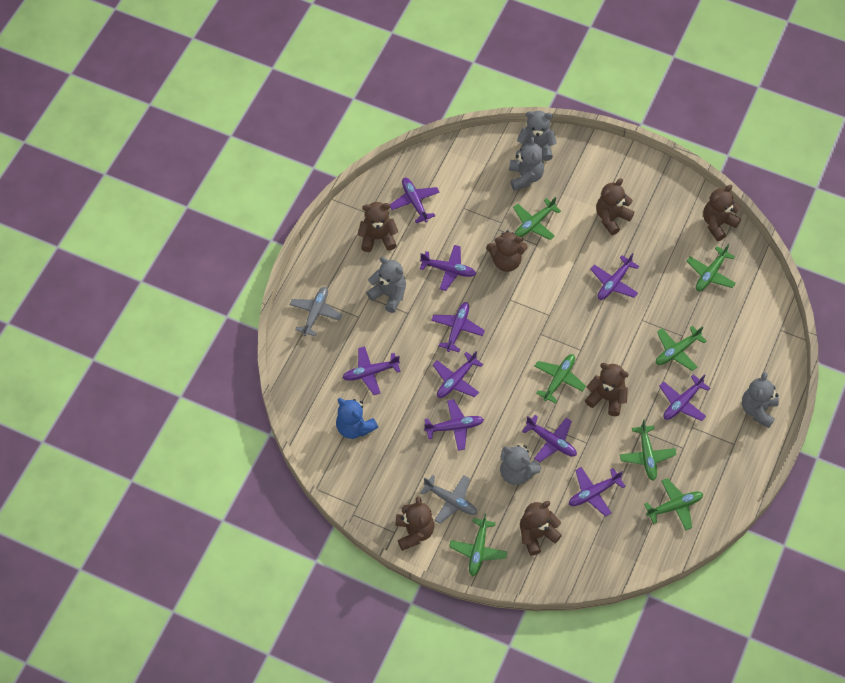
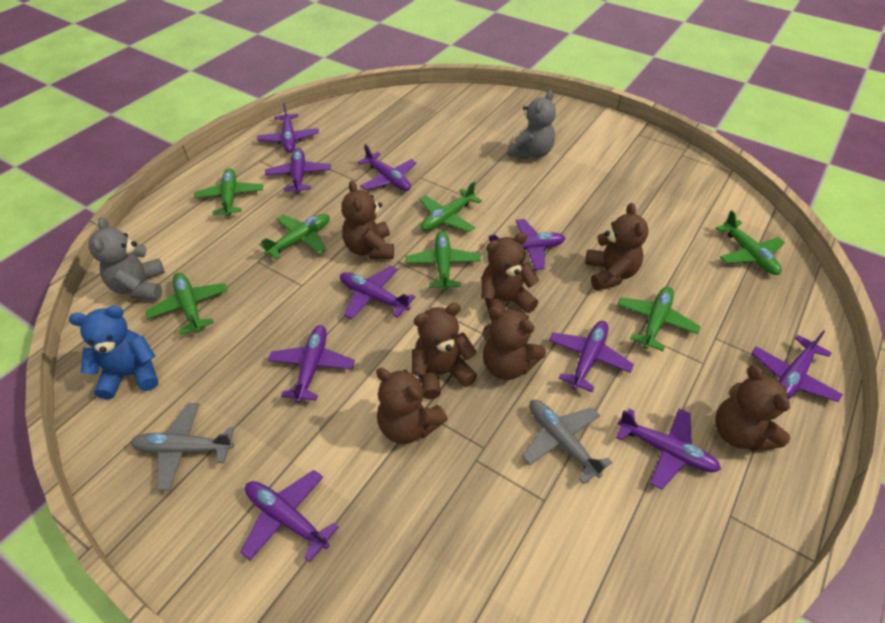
grey teddy bear: [366,257,406,313] [500,445,541,485] [509,137,544,191] [517,111,557,161] [742,372,779,428] = 5 -> [89,217,165,300] [508,91,556,159] = 2

